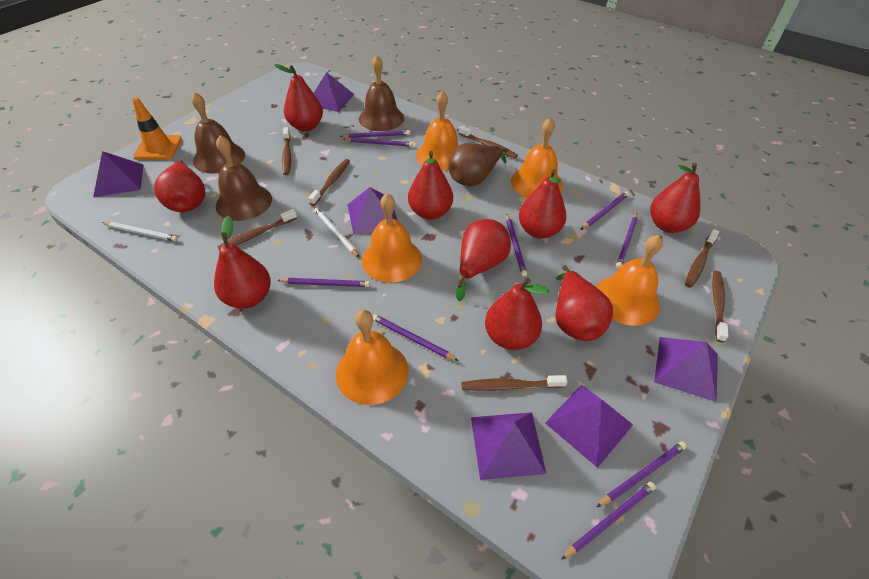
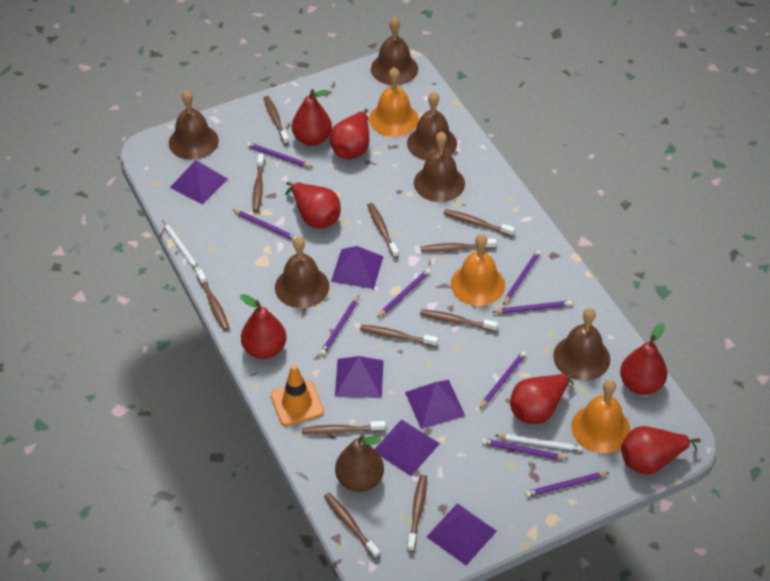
brown bell: [191,92,245,174] [216,135,272,221] [359,55,404,131] = 3 -> [169,90,219,160] [275,236,329,308] [371,17,418,85] [407,92,457,161] [414,132,465,202] [553,308,610,381] = 6
brown toothbrush: [217,209,297,250] [282,127,291,175] [308,159,350,206] [458,126,518,159] [461,375,568,391] [685,229,719,288] [712,271,728,342] = 7 -> [196,269,229,331] [252,153,265,212] [264,96,289,145] [302,421,385,435] [324,493,380,559] [360,325,438,347] [367,203,399,258] [407,475,427,552] [420,309,498,332] [421,239,496,252] [443,209,515,237] = 11
orange bell: [336,310,408,405] [362,193,422,283] [416,91,459,171] [511,117,563,198] [596,235,663,326] = 5 -> [369,67,419,137] [451,234,505,306] [571,380,631,453] = 3
red pear: [154,160,205,212] [214,216,271,309] [275,64,323,131] [408,151,453,220] [456,219,511,301] [485,278,549,350] [519,169,567,239] [556,265,613,341] [650,163,701,233] = 9 -> [240,294,287,359] [285,181,341,228] [292,89,332,146] [330,109,369,159] [510,372,575,424] [620,323,667,395] [621,426,701,475] = 7

